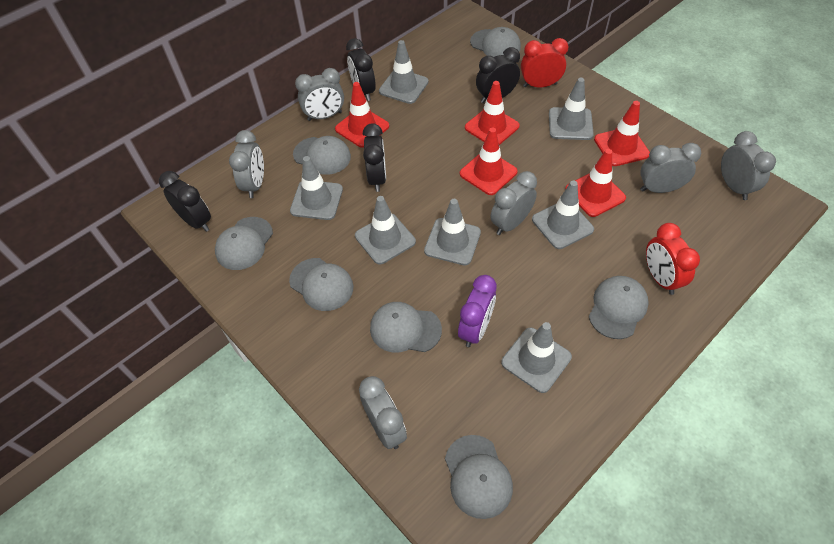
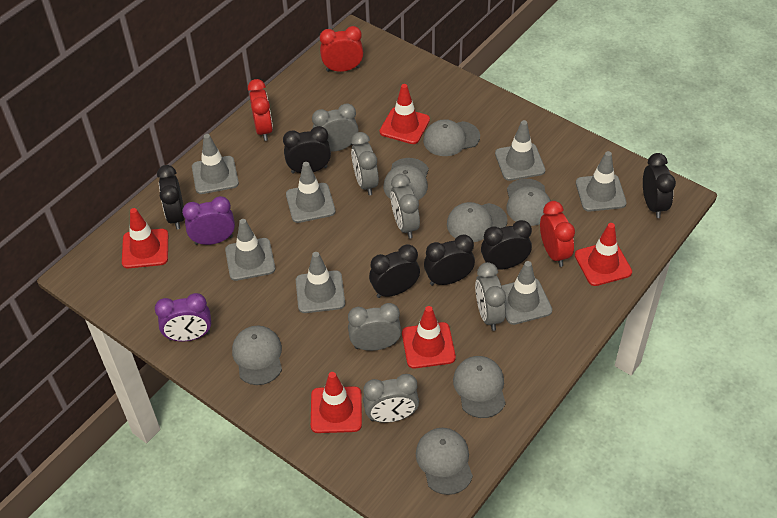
black clock: [159,171,211,232] [346,38,376,101] [362,124,386,192] [476,47,520,103] = 4 -> [157,165,185,229] [283,126,331,174] [369,244,420,298] [424,235,475,286] [481,220,532,270] [643,153,676,218] = 6
purple clock: [458,275,497,347] = 1 -> [155,293,211,341] [182,196,235,245] = 2
red clock: [521,38,569,88] [646,223,700,295] = 2 -> [248,79,273,141] [320,26,363,72] [540,201,575,267] = 3

